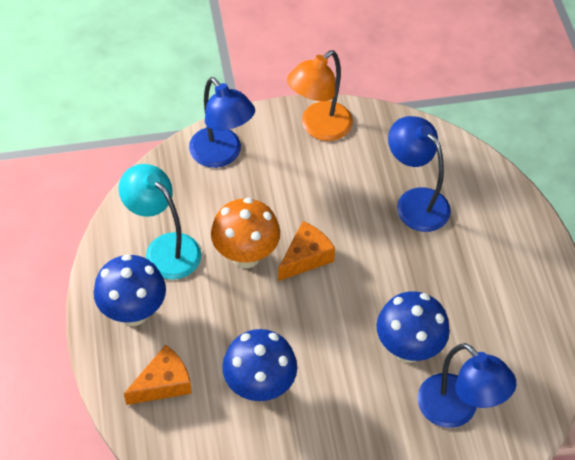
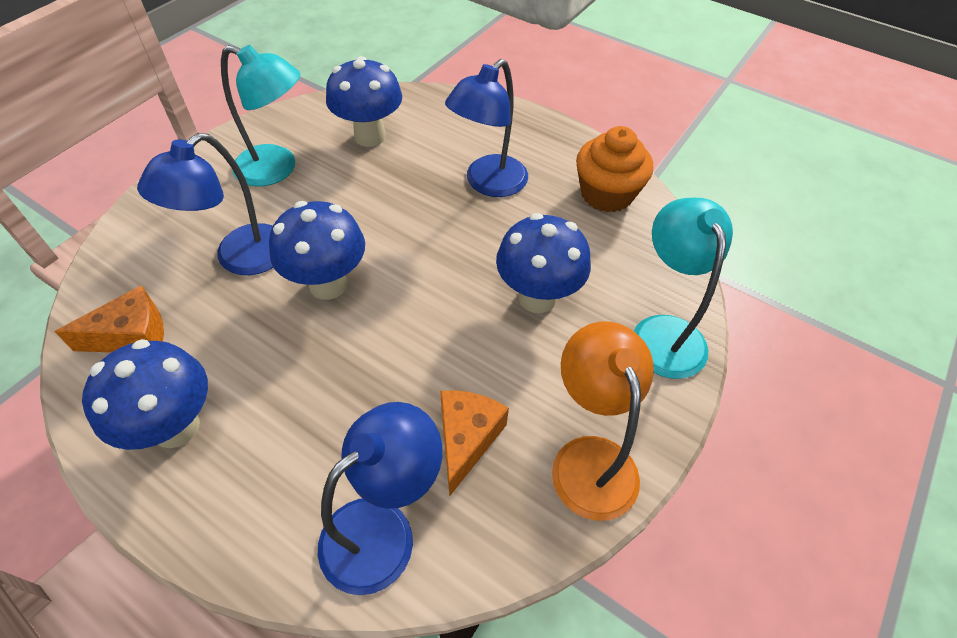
blue mushroom: [94,254,166,326] [222,329,297,401] [377,291,450,363] = 3 -> [82,339,208,450] [269,201,365,300] [326,56,402,147] [496,213,591,313] = 4
orange cupcake: none = 0 -> [576,126,653,212] = 1
orange mushroom: [211,198,280,268] = 1 -> none = 0
turquoise lamp: [119,164,201,280] = 1 -> [221,45,300,187] [634,198,733,379] = 2

